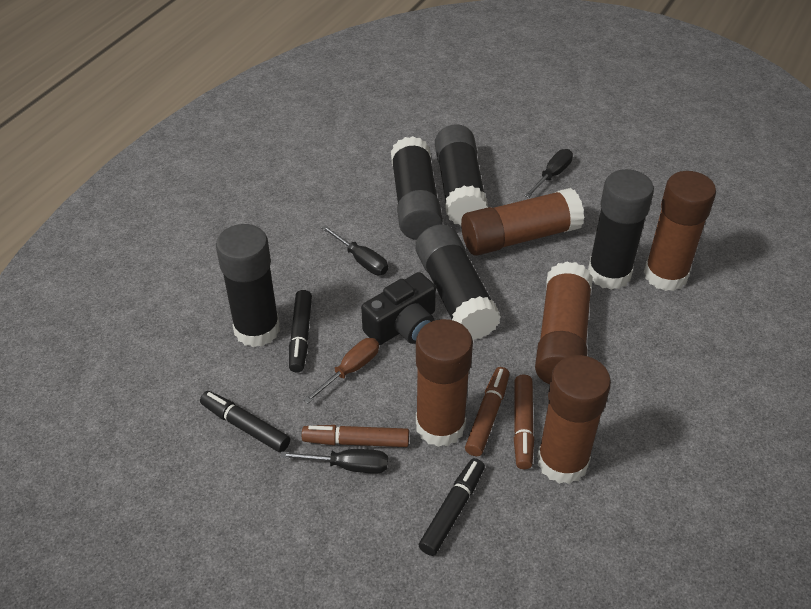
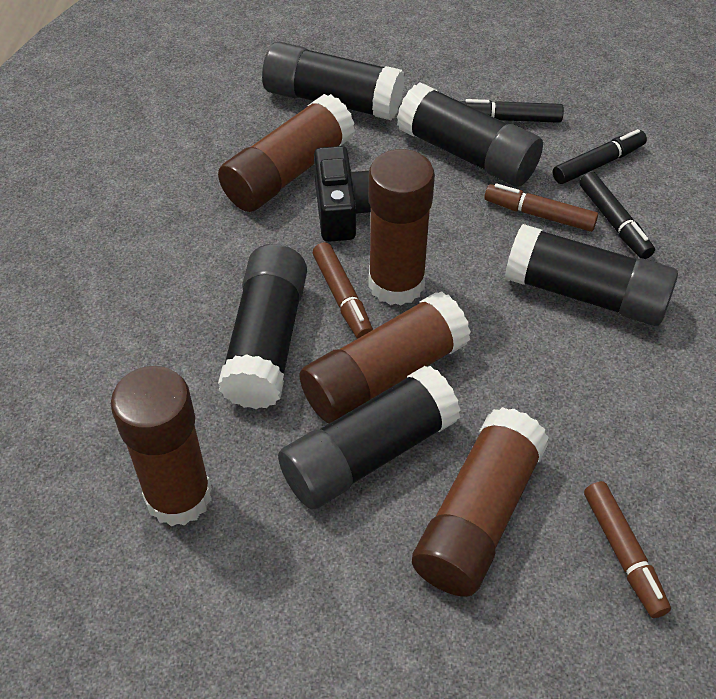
black screwdriver: [280,449,388,474] [322,225,388,275] [524,149,573,198] = 3 -> none = 0
brown screwdriver: [304,338,379,403] = 1 -> none = 0

